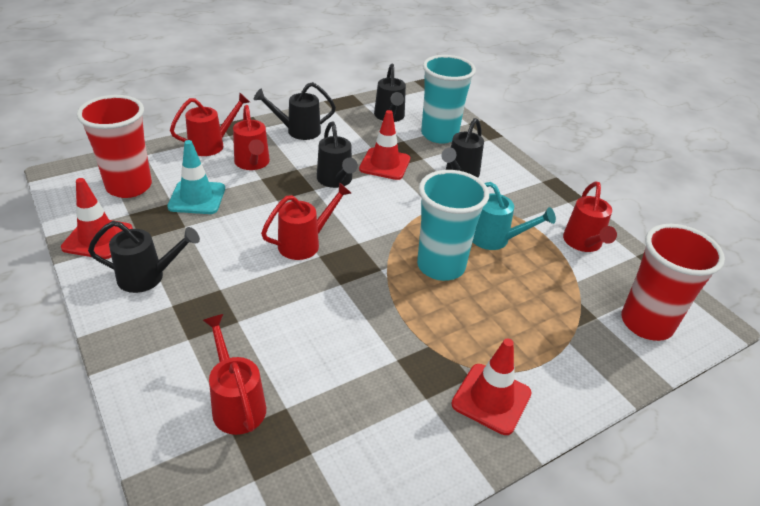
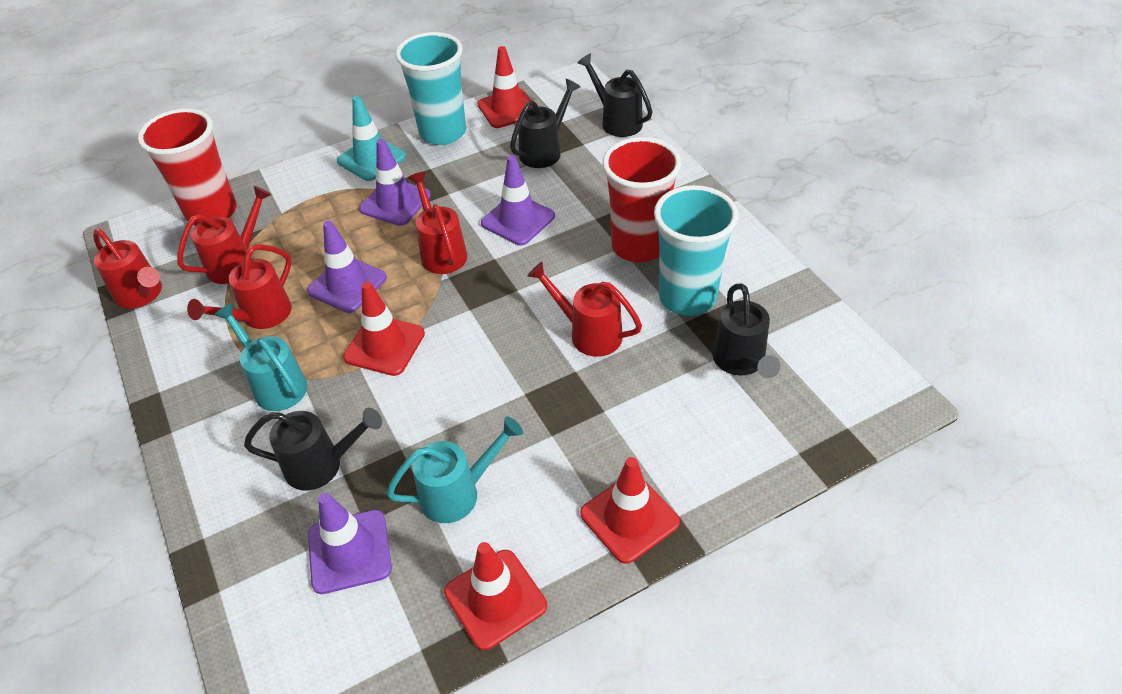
black watering can: [88,221,200,293] [254,82,336,140] [317,122,358,188] [374,64,406,122] [441,118,484,178] = 5 -> [244,407,382,491] [510,79,581,168] [577,53,653,137] [712,283,780,378] = 4
purple traffic cone: none = 0 -> [307,220,387,313] [308,493,392,594] [359,139,431,226] [481,155,555,245] = 4
red traffic cone: [61,178,133,259] [359,110,410,180] [451,339,532,435] = 3 -> [343,282,425,376] [444,542,547,650] [477,46,532,128] [580,457,680,564] = 4
turquoise watering can: [473,182,556,250] = 1 -> [214,303,307,411] [386,416,523,523] = 2

